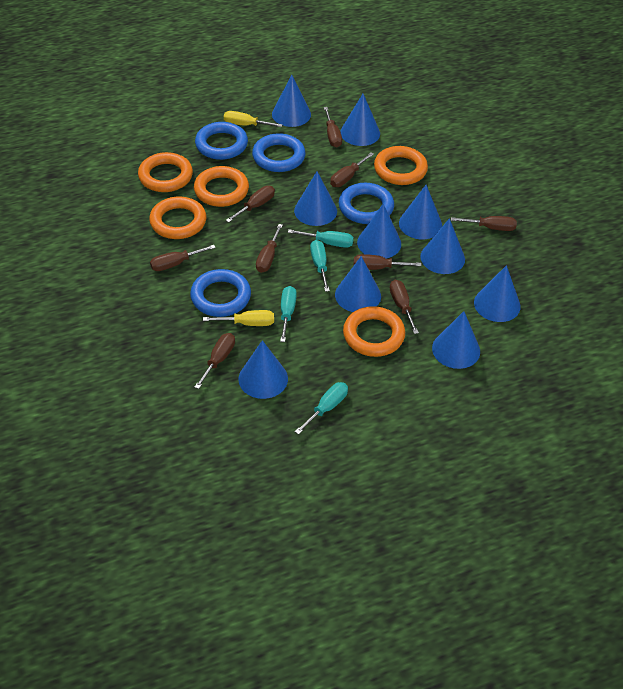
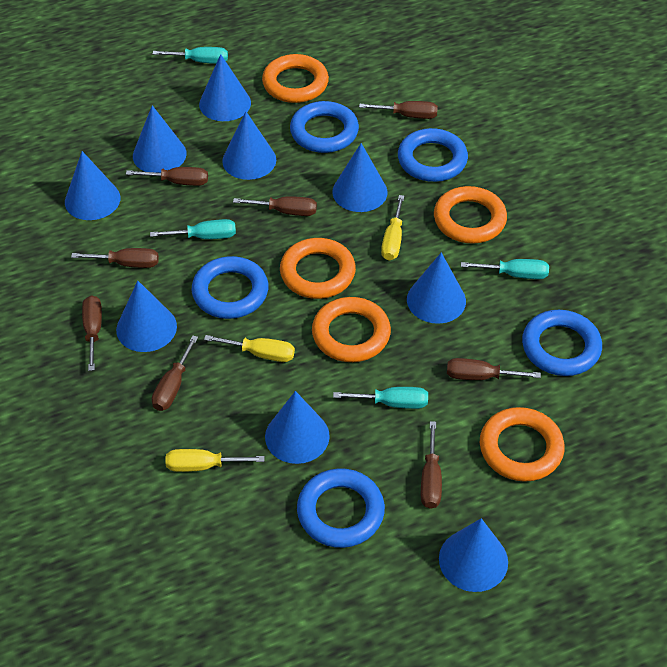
blue cone: [238,340,288,399] [272,75,311,127] [294,172,337,226] [335,256,381,312] [340,94,380,146] [357,204,401,259] [399,185,442,239] [420,218,465,274] [432,311,480,369] [474,265,521,322] = 10 -> [65,151,120,220] [116,281,177,352] [133,105,187,173] [199,54,251,121] [222,111,276,180] [265,391,330,464] [332,143,388,212] [407,252,466,324] [439,518,508,592] = 9
blue ring: [190,269,251,317] [195,122,248,160] [252,133,306,172] [339,183,394,224] = 4 -> [191,256,268,319] [290,101,359,153] [297,468,385,548] [398,128,468,182] [522,310,602,376] = 5
brown screwdriver: [150,245,216,271] [195,333,235,389] [226,186,275,222] [256,224,283,273] [324,107,342,147] [330,153,374,187] [354,254,421,270] [390,280,419,334] [451,216,517,231] = 9 -> [71,248,159,268] [82,295,102,371] [126,167,208,186] [152,336,198,411] [233,196,317,216] [359,101,438,119] [421,421,442,509] [447,358,541,380] = 8
yellow screwdriver: [203,310,274,326] [224,111,283,127] = 2 -> [165,449,265,472] [204,335,295,362] [381,195,404,261] = 3

